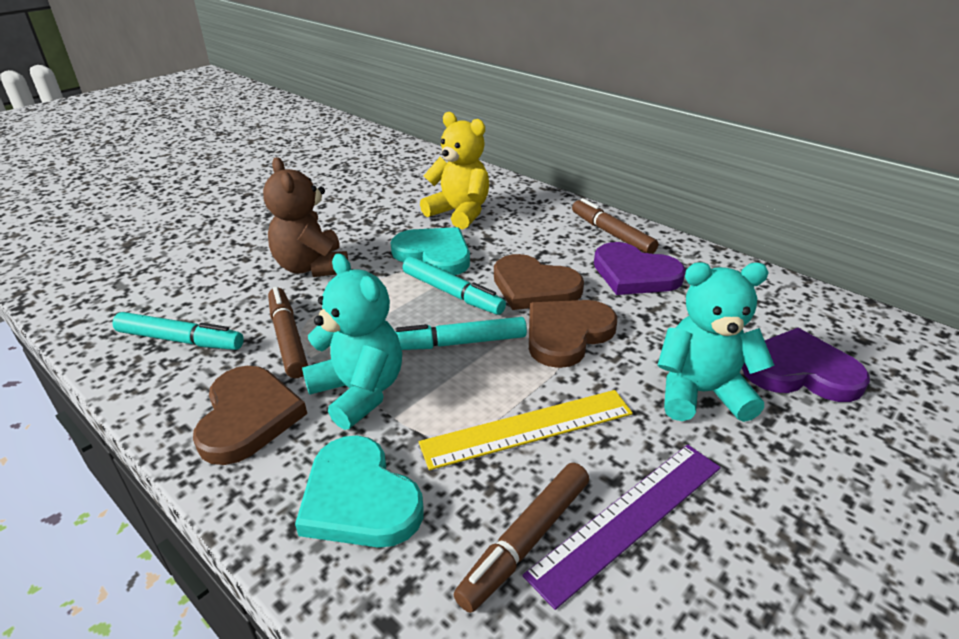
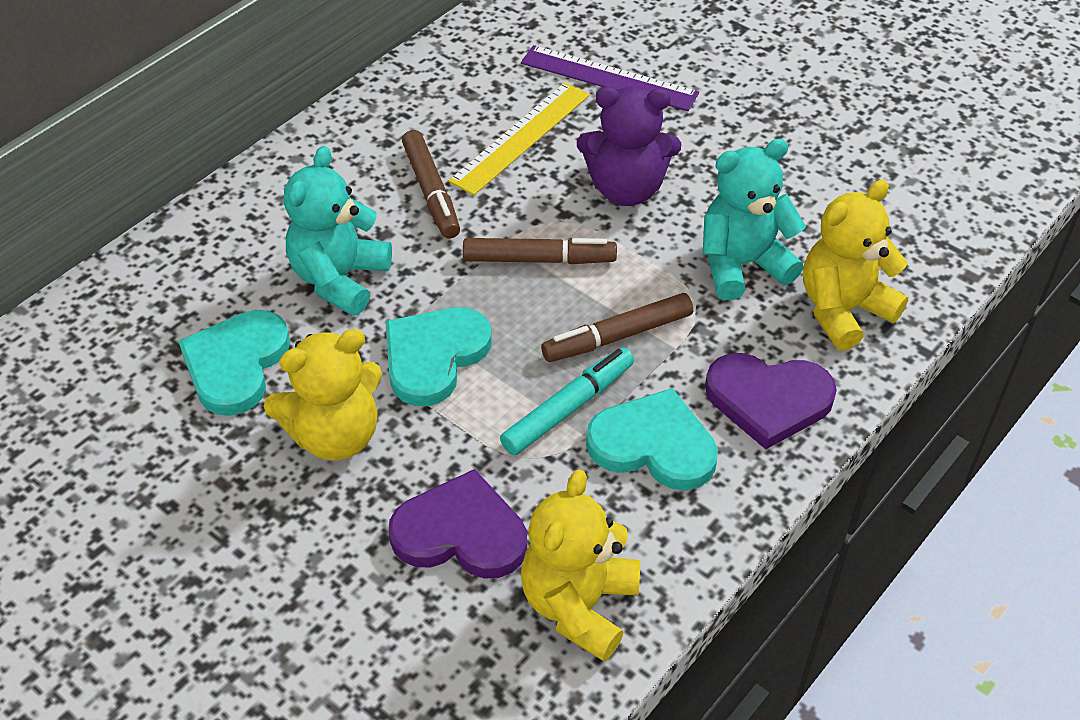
brown heart: [193,366,307,465] [494,254,584,310] [529,300,617,368] = 3 -> none = 0
brown teddy bear: [263,157,348,277] = 1 -> none = 0
purple teddy bear: none = 0 -> [577,86,681,206] = 1
turquoise heart: [295,435,424,548] [391,227,470,275] = 2 -> [178,310,290,416] [385,307,491,406] [586,388,718,490] = 3
turquoise marker: [112,312,244,350] [395,317,527,350] [403,257,506,315] = 3 -> [500,347,634,455] = 1
yellow teddy bear: [420,112,489,229] = 1 -> [264,329,382,460] [521,469,640,662] [803,180,908,351] = 3

